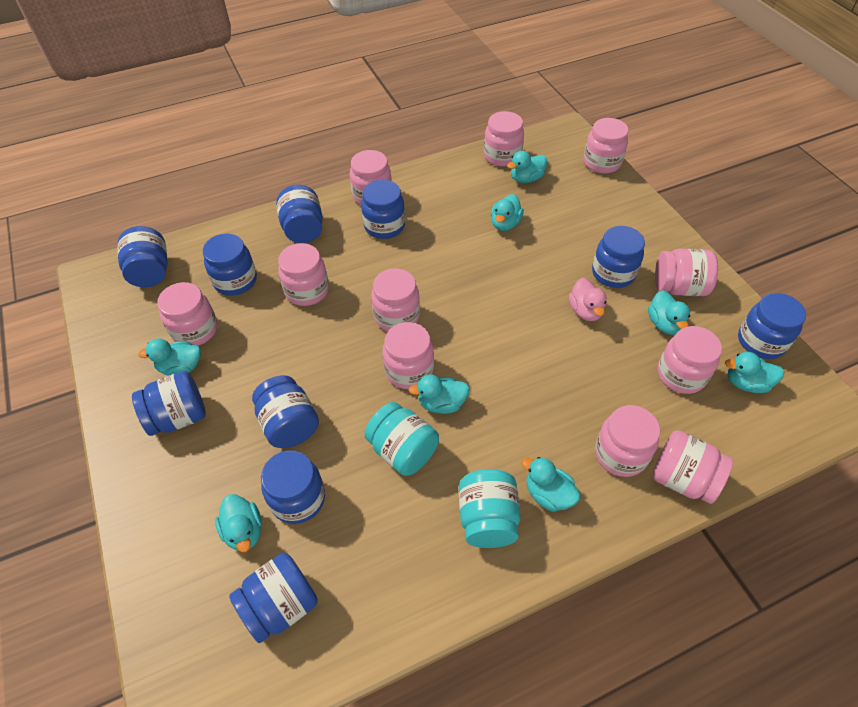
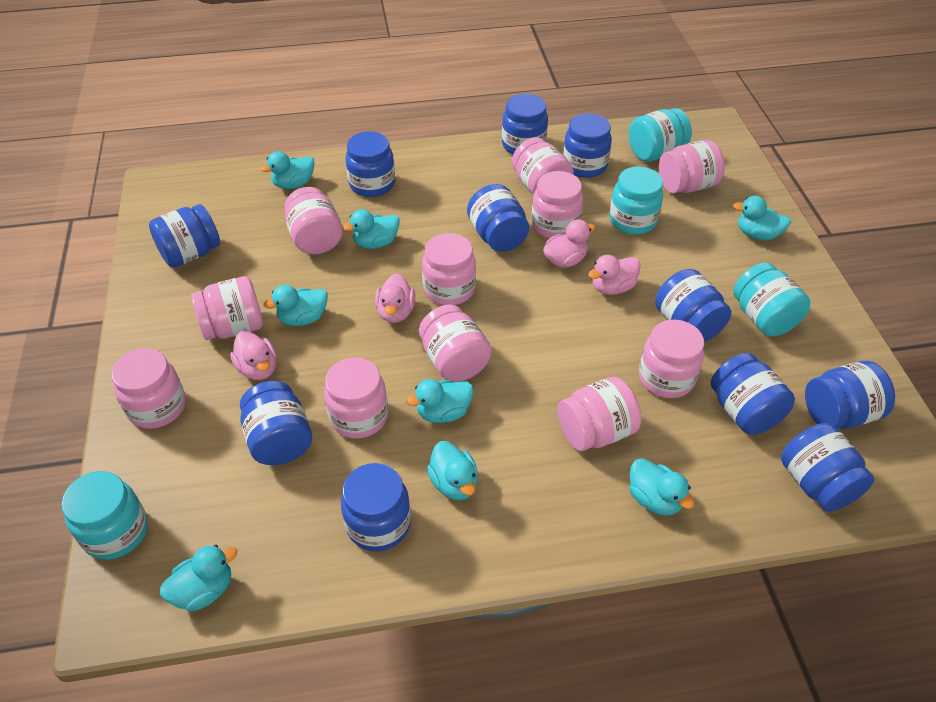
blue jar: [117,226,168,287] [132,371,206,436] [203,234,257,296] [229,553,318,643] [252,375,319,448] [261,451,325,524] [276,185,323,243] [361,180,405,239] [592,226,645,288] [738,293,806,359] = 10 -> [149,204,220,268] [240,381,312,465] [341,463,411,551] [346,131,395,197] [467,184,529,252] [502,94,548,154] [563,113,612,178] [655,269,732,342] [711,353,795,435] [781,423,874,512] [805,361,895,428] = 11
pink duck: [569,278,607,321] = 1 -> [230,331,276,380] [375,273,415,323] [543,219,596,268] [588,255,640,295] = 4
turquoise jar: [364,402,439,476] [459,469,520,548] = 2 -> [61,471,148,560] [609,167,663,235] [629,108,692,162] [733,262,810,336] = 4

